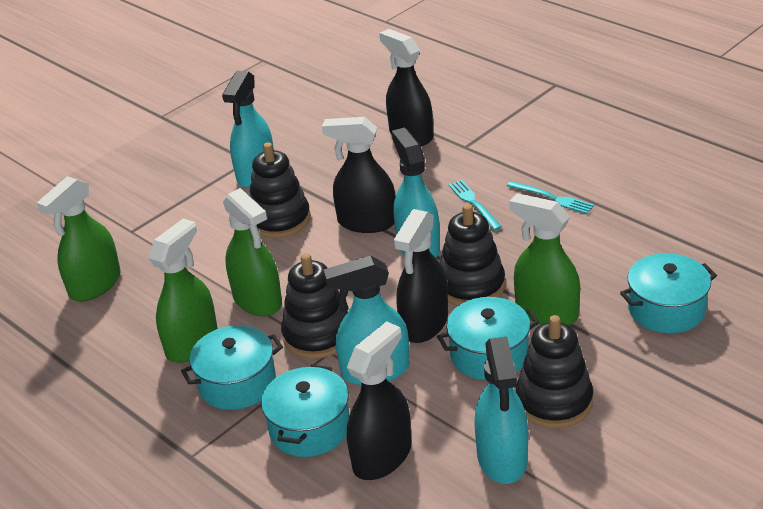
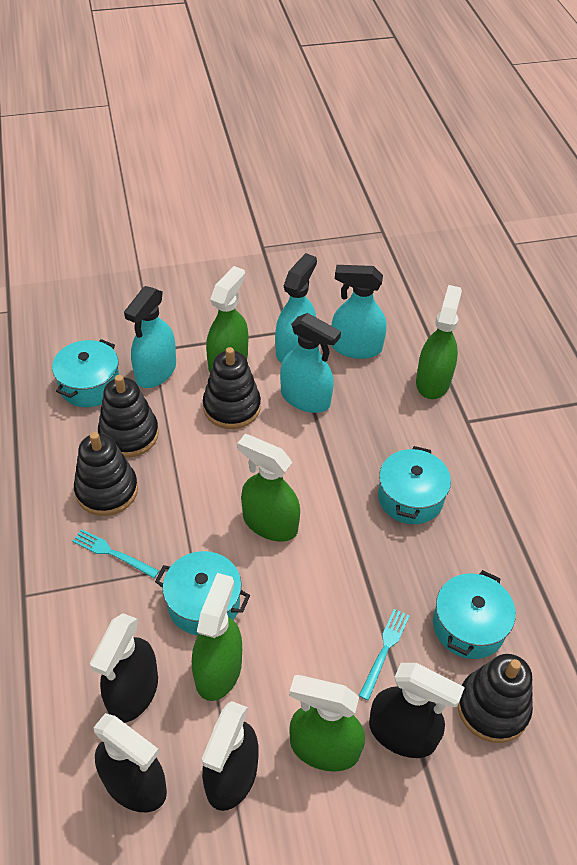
green spray bottle: [37,176,121,301] [149,219,218,363] [223,188,282,317] [509,193,580,325] = 4 -> [192,573,242,701] [206,266,248,372] [237,434,300,541] [289,675,365,771] [416,285,462,399] = 5

